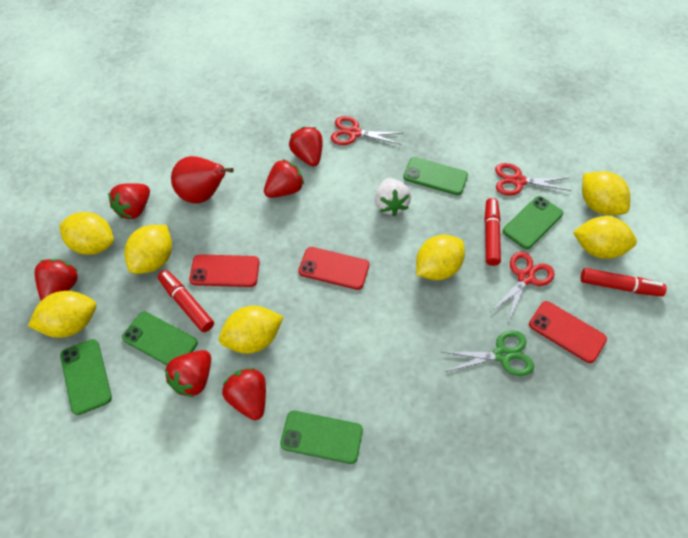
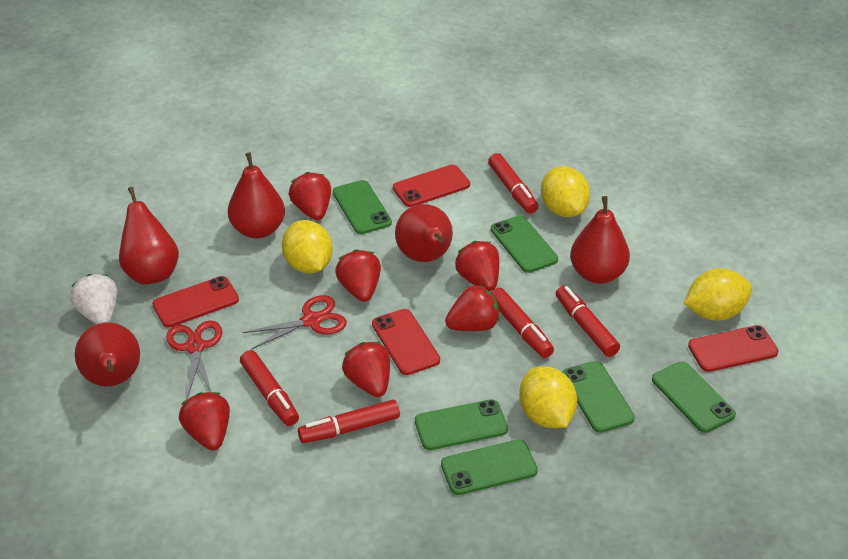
green phone: [60,339,112,415] [122,312,198,366] [280,411,363,464] [403,157,468,195] [503,196,563,249] = 5 -> [333,180,392,234] [415,399,508,450] [441,439,538,495] [491,215,558,273] [563,361,635,433] [652,362,736,433] = 6
green scissors: [443,331,534,376] = 1 -> none = 0
red marker: [158,270,214,332] [484,198,501,266] [581,268,667,296] = 3 -> [240,350,299,426] [298,400,400,443] [488,153,538,214] [491,288,554,358] [556,285,620,357] = 5
red pear: [171,156,234,204] = 1 -> [75,322,140,386] [119,187,179,284] [228,152,285,238] [395,204,453,262] [570,196,630,284] = 5
red phone: [189,254,260,287] [298,247,369,290] [529,301,607,363] = 3 -> [152,276,239,327] [372,309,440,375] [393,165,470,207] [688,325,779,372] = 4
red scissors: [331,116,401,145] [492,252,555,322] [495,163,572,196] = 3 -> [166,321,222,399] [243,295,347,350] = 2
yellow lemon: [28,291,96,338] [59,212,114,255] [124,225,172,274] [219,306,283,354] [416,235,465,281] [573,216,637,259] [582,171,630,215] = 7 -> [282,220,333,273] [519,366,577,428] [541,166,590,217] [684,269,752,321] = 4

